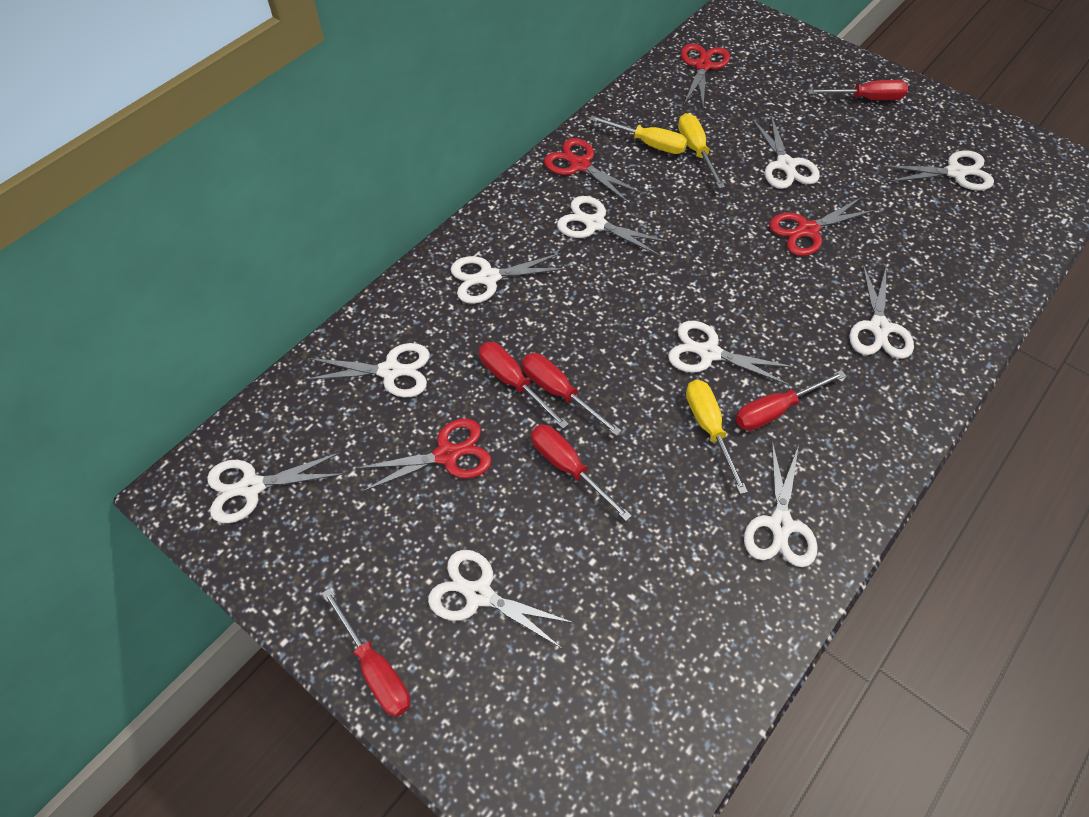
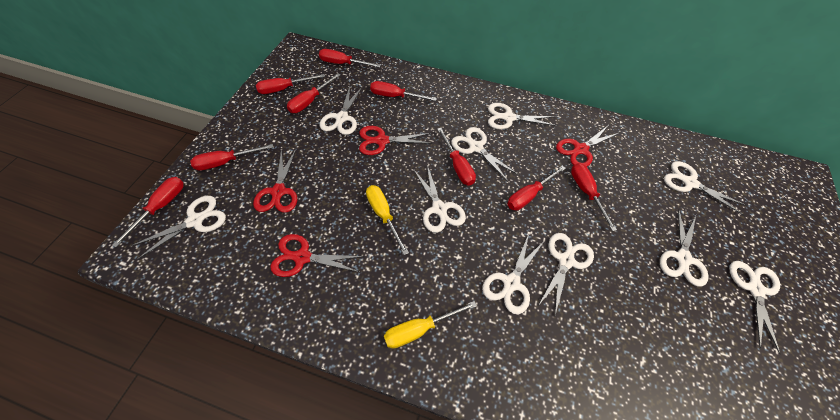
red screwdriver: [322,588,411,717] [479,342,569,429] [522,353,622,436] [531,425,632,521] [736,370,846,431] [808,80,908,100] = 6 -> [112,177,183,247] [190,144,273,170] [256,74,325,94] [287,73,341,113] [319,49,381,68] [370,81,437,101] [437,128,476,186] [507,165,566,211] [571,163,617,231] = 9
yellow screwdriver: [589,116,688,154] [678,113,725,188] [686,380,748,494] = 3 -> [366,185,409,255] [384,301,477,348] = 2

